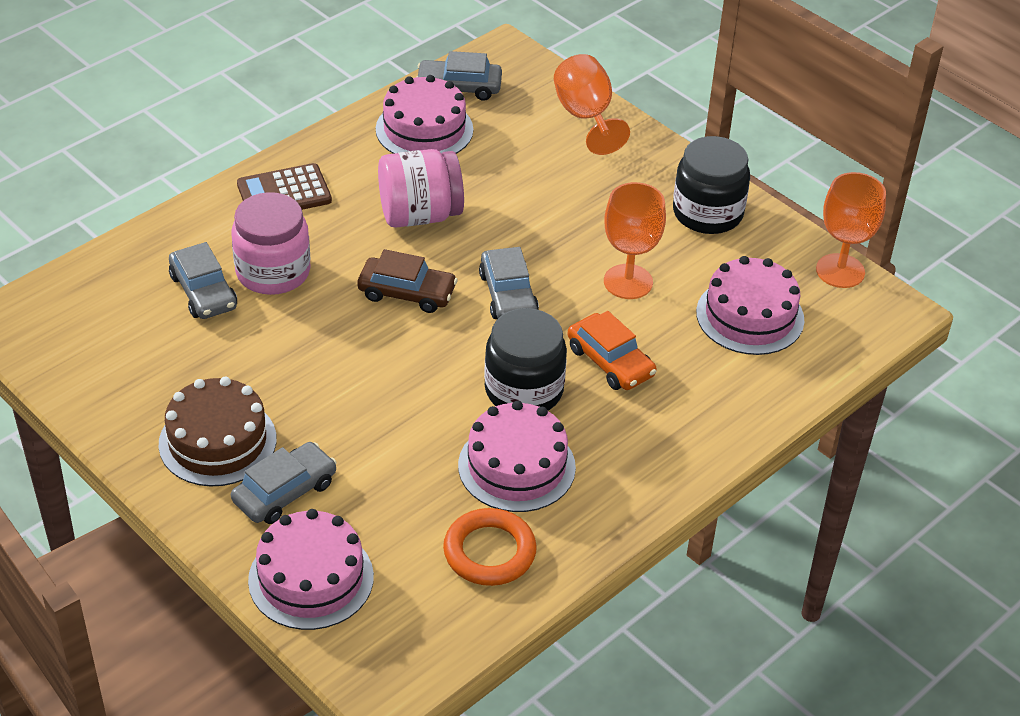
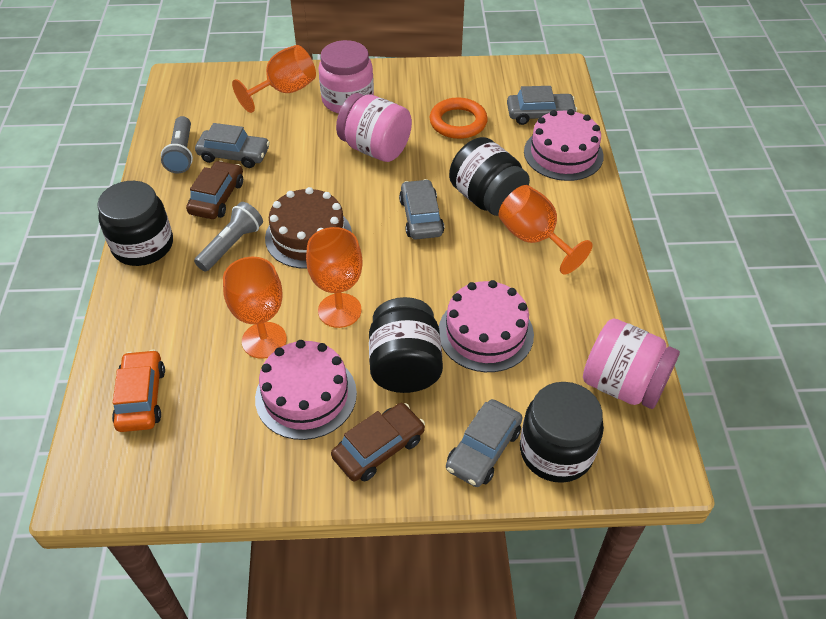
black jar: [484,308,567,411] [673,136,750,234] = 2 -> [97,181,173,266] [369,297,443,393] [449,137,530,216] [520,382,604,483] = 4
brown calculator: [237,163,332,210] = 1 -> none = 0
brown car: [357,249,458,313] = 1 -> [186,161,243,219] [331,403,425,481] = 2
grey flashlight: none = 0 -> [161,116,193,173] [194,202,263,271] = 2
orange goblet: [554,54,630,155] [604,182,666,299] [816,172,886,288] = 3 -> [223,257,287,359] [232,45,316,113] [306,227,363,328] [498,185,593,275] = 4
pink cake: [248,509,374,630] [376,75,473,154] [458,401,576,512] [696,256,804,355] = 4 -> [255,340,357,440] [439,280,534,372] [524,109,604,181] = 3
pink jar: [232,192,311,295] [378,149,464,228] = 2 -> [318,40,374,113] [336,93,412,162] [583,318,680,409] = 3

